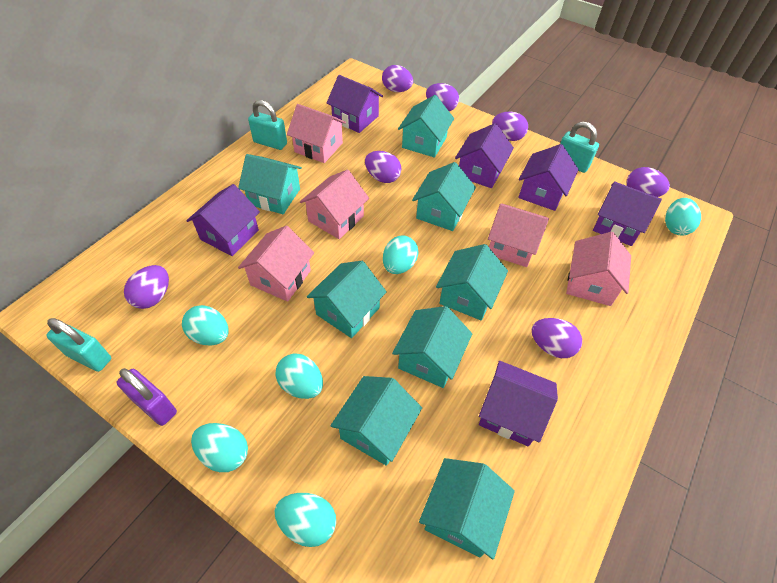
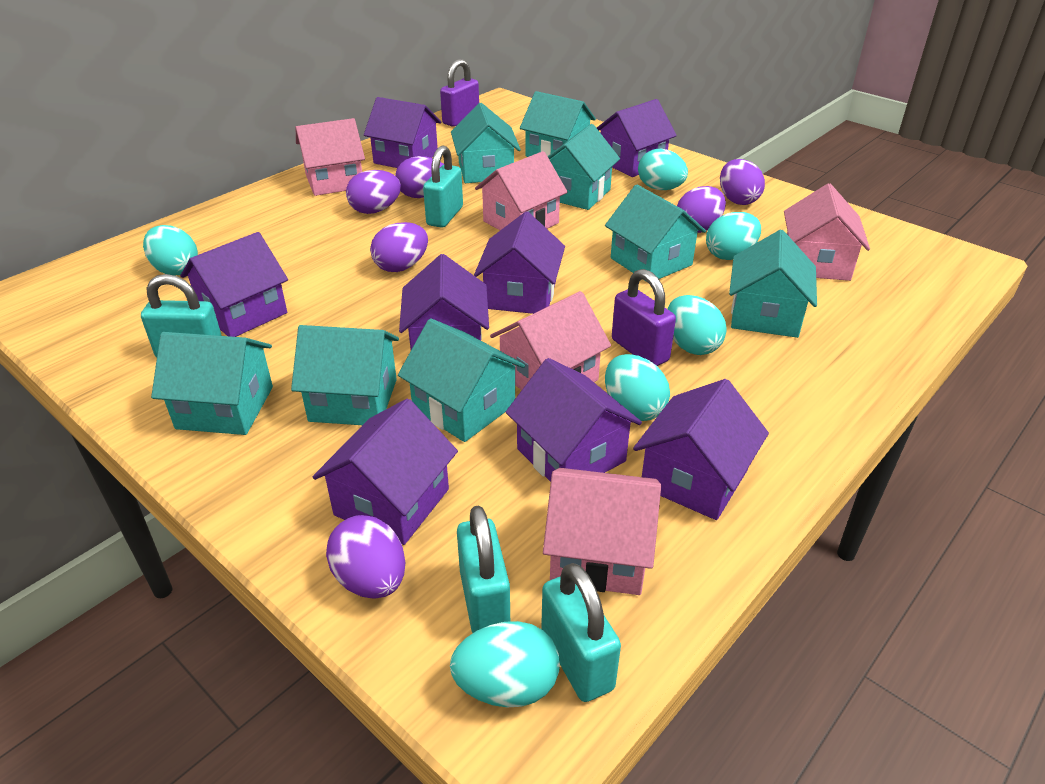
purple egg: [124,265,169,309] [365,151,401,183] [382,65,413,92] [426,83,459,111] [492,112,528,141] [532,318,582,358] [627,167,670,197] = 7 -> [326,515,405,599] [346,170,401,214] [370,222,428,272] [395,156,444,198] [677,186,726,233] [720,159,765,205] = 6
purple house: [186,184,260,256] [327,75,383,133] [455,123,514,188] [479,361,558,446] [518,144,579,211] [593,182,662,246] = 6 -> [180,232,288,337] [313,399,458,545] [364,97,442,168] [399,254,489,350] [474,212,565,314] [506,358,642,482] [597,99,677,177] [633,379,769,520] = 8
purple padlock: [116,368,177,426] = 1 -> [440,59,479,127] [612,269,676,366] = 2
turquoise padlock: [46,318,111,372] [248,100,287,150] [560,122,599,173] = 3 -> [141,274,222,358] [423,145,463,228] [457,505,510,633] [541,563,621,702] = 4

